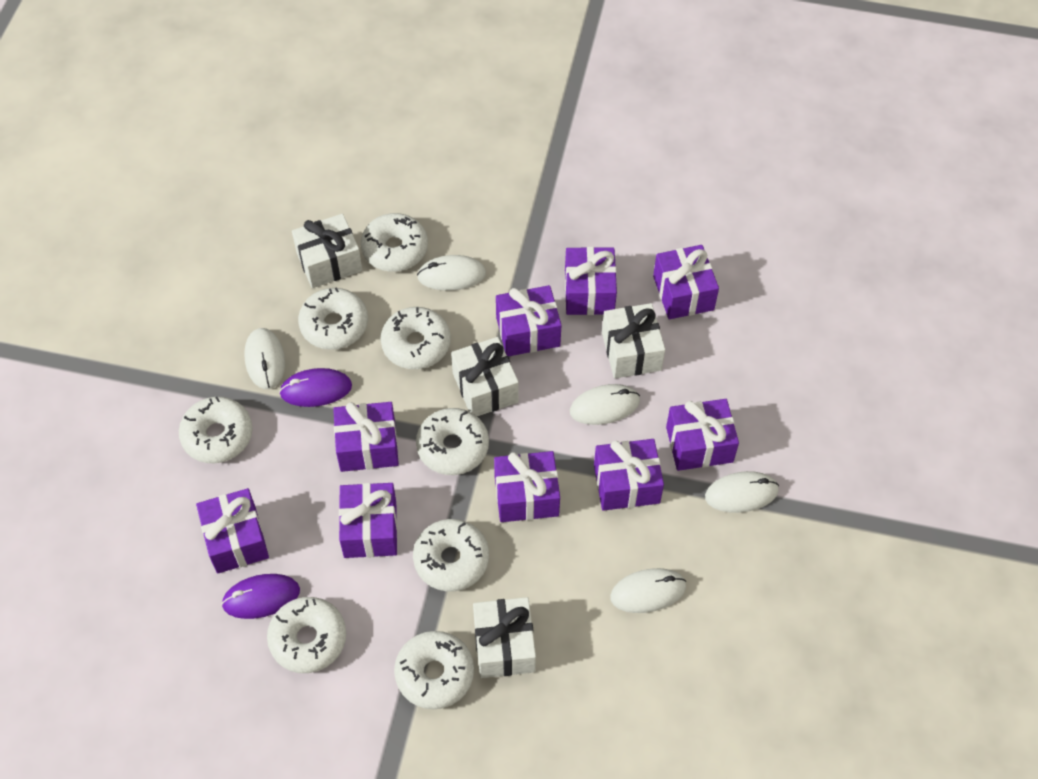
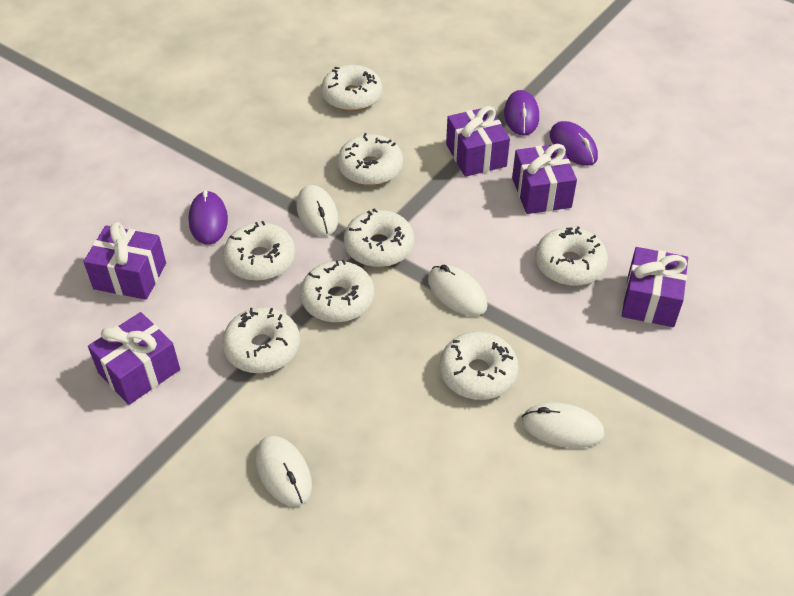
purple gift: [196,488,269,574] [333,402,399,472] [339,483,397,558] [494,451,560,522] [496,285,561,356] [565,247,617,315] [594,439,664,511] [653,245,719,319] [666,399,739,471] = 9 -> [83,222,166,300] [88,312,180,405] [446,106,510,177] [512,144,577,214] [622,247,688,327] = 5
purple mouse: [221,574,300,619] [279,368,352,407] = 2 -> [188,190,228,245] [504,90,539,136] [550,121,598,166] = 3
white gift: [292,214,362,288] [451,337,519,416] [473,597,536,678] [602,303,665,378] = 4 -> none = 0
white mouse: [244,328,285,389] [417,255,486,291] [570,384,640,425] [610,568,686,613] [705,471,779,513] = 5 -> [255,436,312,507] [296,185,338,236] [428,265,488,316] [522,402,605,448] = 4

